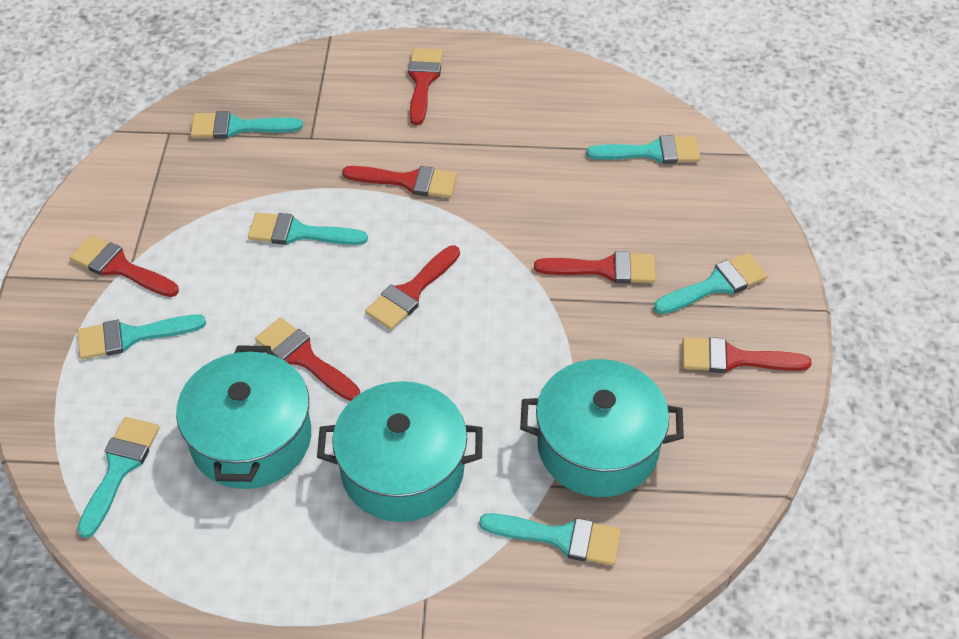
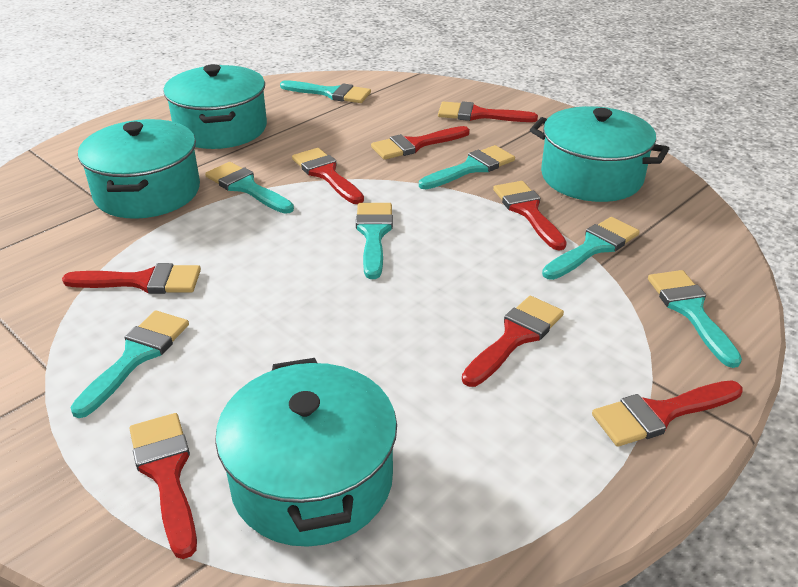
red brush: [70,235,179,297] [255,317,360,401] [342,166,457,198] [365,246,460,330] [408,48,443,125] [534,251,656,283] [683,337,812,373] = 7 -> [62,263,201,294] [129,413,197,559] [292,148,364,204] [371,126,470,160] [438,101,538,122] [462,296,564,387] [493,181,567,251] [592,381,743,447] = 8
turquoise pot: [176,345,311,489] [317,381,482,522] [520,359,684,497] = 3 -> [78,119,200,219] [163,64,267,149] [215,358,397,547] [530,106,669,202] = 4

